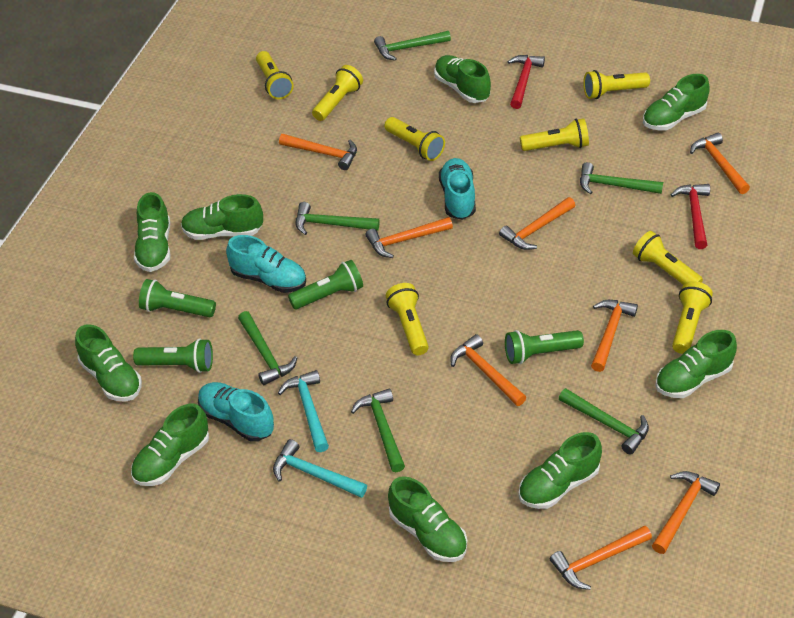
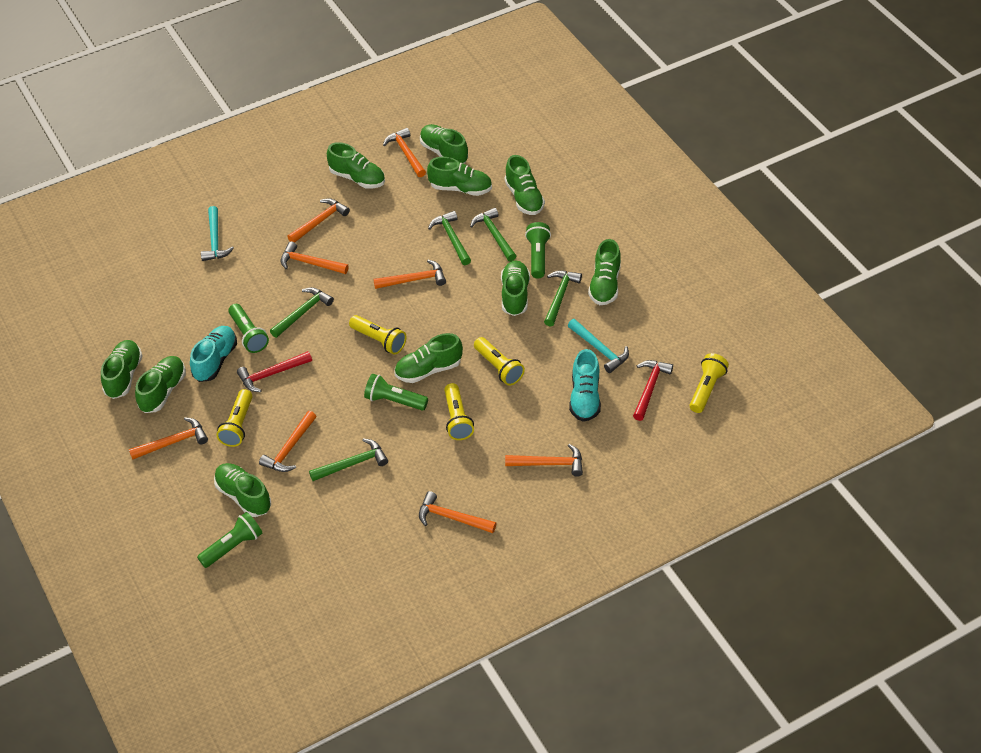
green hammer: [238,311,297,385] [296,202,380,235] [351,388,405,472] [374,31,451,61] [559,388,649,455] [580,162,663,194] = 6 -> [270,287,334,338] [309,438,388,481] [428,211,471,265] [470,208,516,262] [544,270,582,327] = 5
green shoe: [75,324,142,402] [131,404,209,486] [134,192,171,272] [181,194,263,240] [388,476,467,562] [434,55,491,103] [518,432,602,509] [643,74,710,130] [655,330,737,398] = 9 -> [101,340,142,399] [135,356,186,413] [214,463,271,517] [327,142,385,189] [395,333,463,383] [420,124,468,164] [427,157,492,196] [501,260,530,316] [505,155,545,215] [588,239,621,305] = 10
turquoise shoe: [198,382,274,442] [226,235,306,293] [439,158,476,220] = 3 -> [190,326,237,382] [569,349,601,422] = 2
yellow flashlight: [256,51,294,99] [312,65,363,121] [384,117,445,161] [386,283,429,355] [520,118,589,151] [583,70,650,99] [633,231,703,285] [672,281,713,354] = 8 -> [216,389,253,447] [349,315,406,354] [444,383,474,440] [474,337,525,385] [690,353,729,413] = 5

